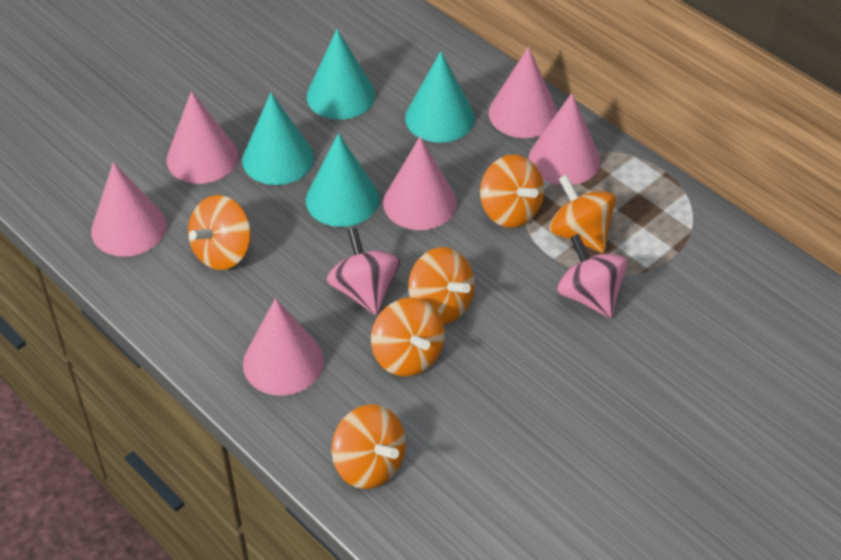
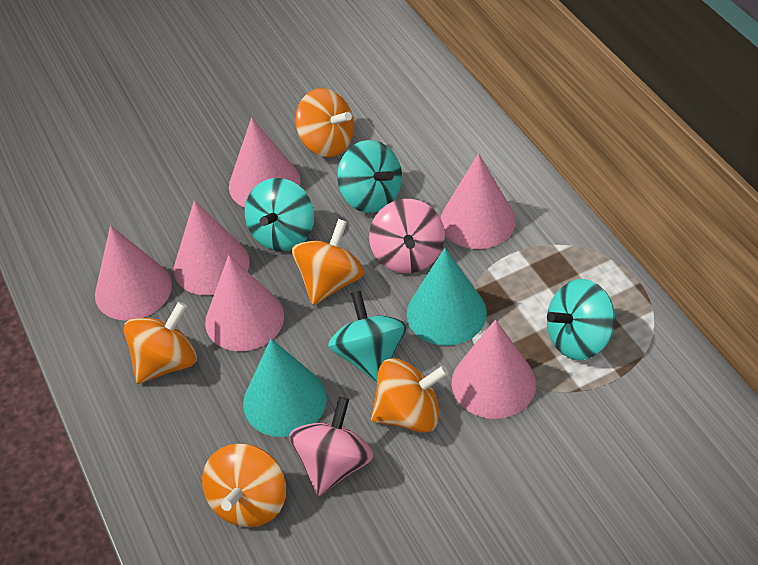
orange spinning top: [188,195,251,270] [331,404,406,489] [371,298,445,376] [408,247,475,324] [480,155,544,228] [549,174,616,253] = 6 -> [124,302,197,384] [202,444,286,527] [292,219,365,305] [295,88,354,157] [371,358,449,433] = 5
turquoise cone: [242,93,314,185] [306,133,379,227] [307,29,375,120] [405,51,475,143] = 4 -> [243,339,327,437] [407,248,487,346] = 2
turquoise spinning top: none = 0 -> [245,178,314,251] [328,290,407,383] [337,140,402,213] [547,279,615,360] = 4

